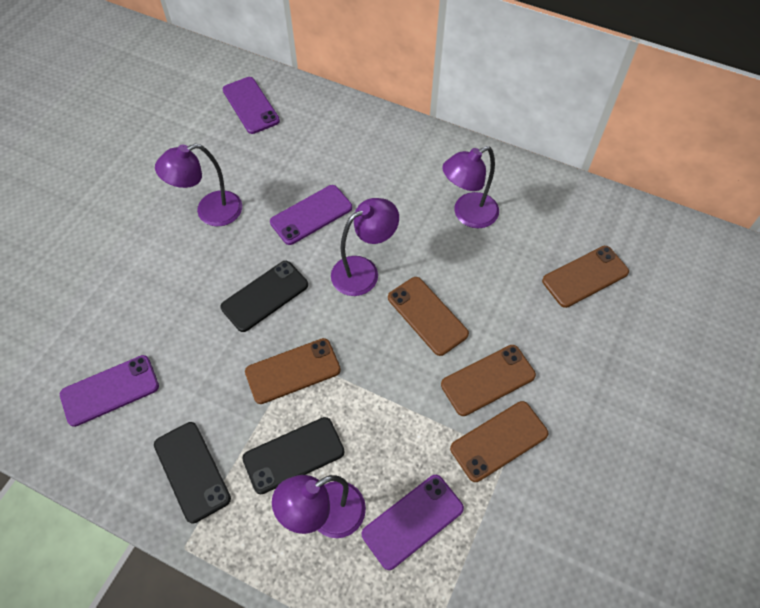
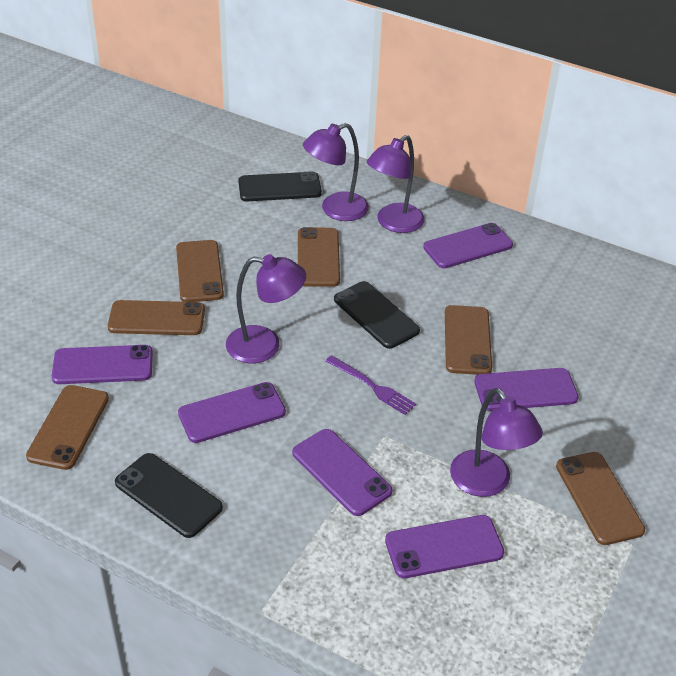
brown phone: [245,338,341,404] [388,277,469,356] [441,345,536,416] [450,401,548,482] [542,246,629,308] = 5 -> [26,385,109,470] [108,300,205,335] [176,240,224,302] [298,227,340,287] [445,305,492,375] [556,452,645,545] = 6
purple fork: none = 0 -> [325,355,416,415] = 1
purple phone: [60,355,159,427] [223,77,280,134] [270,185,352,245] [362,475,464,570] = 4 -> [52,345,153,384] [178,382,286,443] [292,429,392,516] [385,515,504,578] [423,223,513,268] [474,368,579,411] = 6

